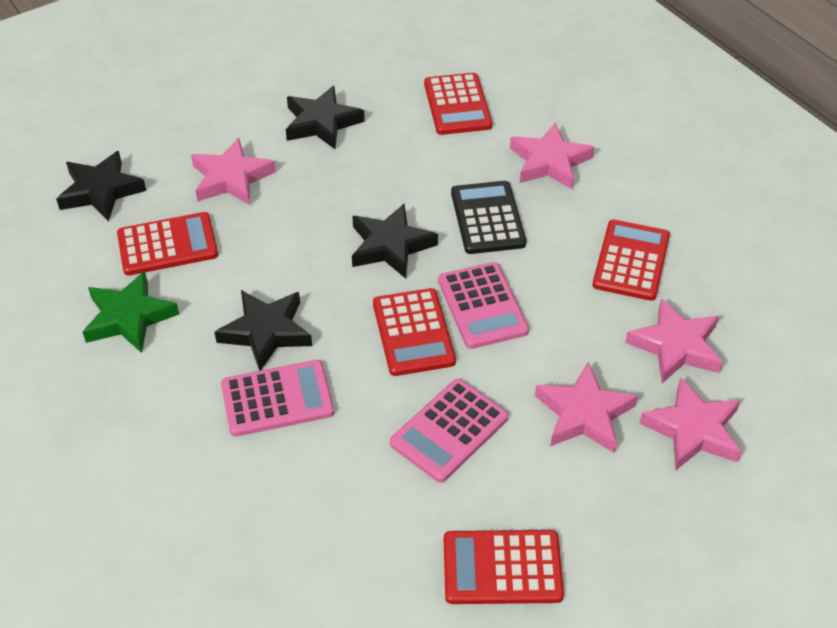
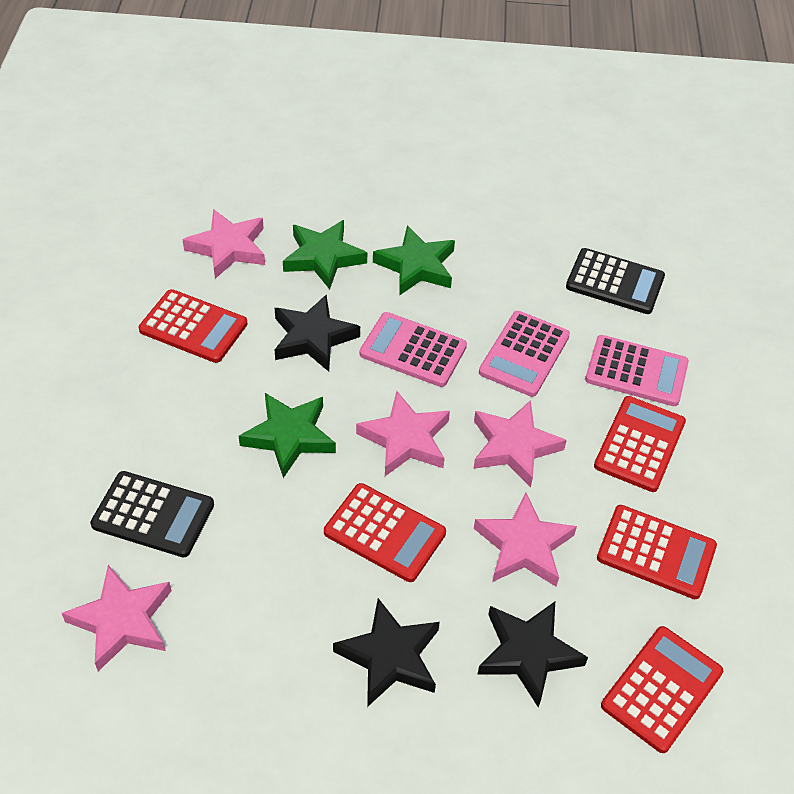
black calculator: [451,181,526,254] = 1 -> [90,471,214,557] [566,248,665,314] = 2
black star: [56,151,146,221] [214,290,312,371] [286,86,365,149] [352,203,438,278] = 4 -> [275,294,360,372] [333,598,440,707] [477,602,588,708] = 3
green star: [83,271,179,353] = 1 -> [239,393,336,478] [283,220,367,289] [373,225,455,296] = 3

